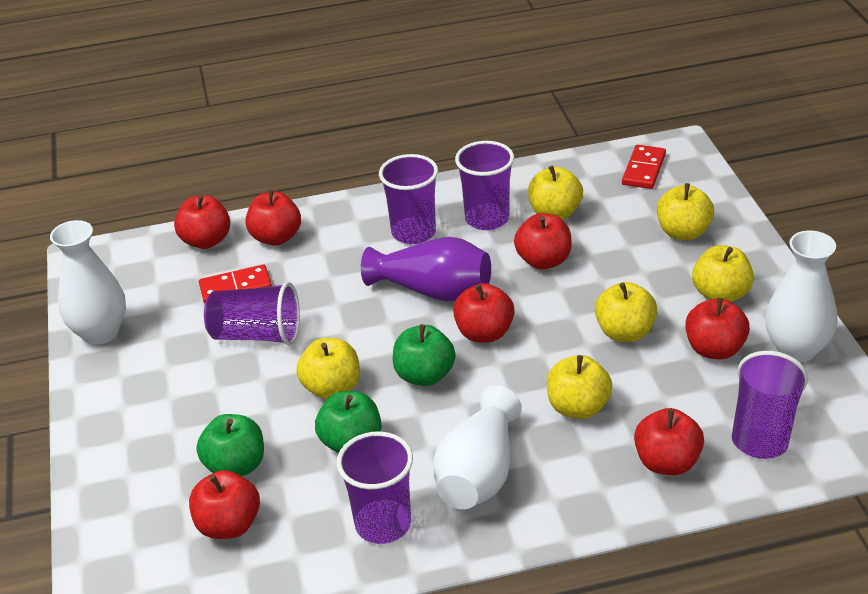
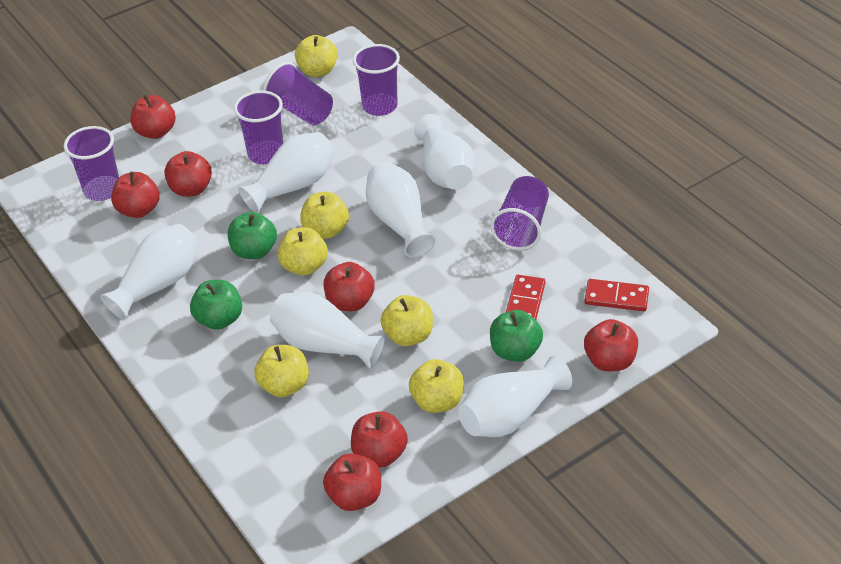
purple vase: [361,237,491,301] = 1 -> none = 0
white vase: [50,220,126,345] [433,386,522,509] [765,231,837,362] = 3 -> [100,224,198,320] [238,132,335,213] [270,292,385,369] [366,162,436,257] [414,114,475,190] [458,356,572,437] = 6

